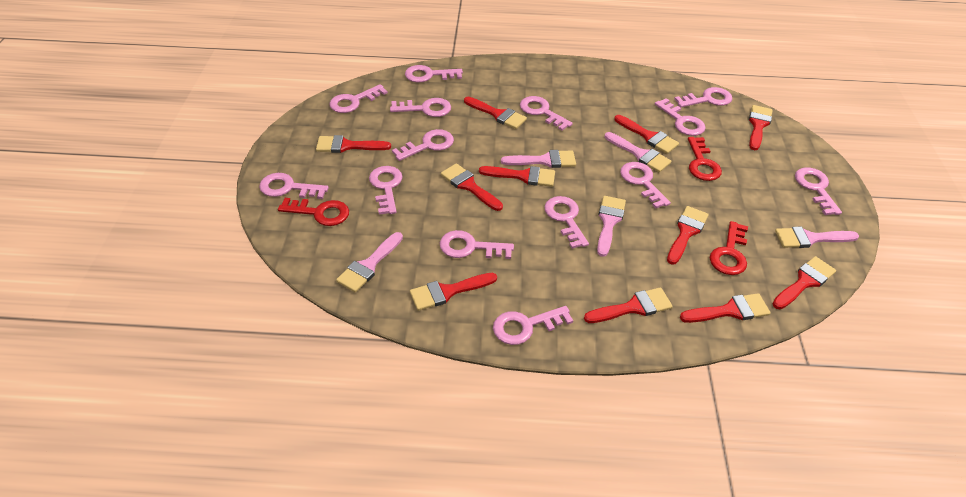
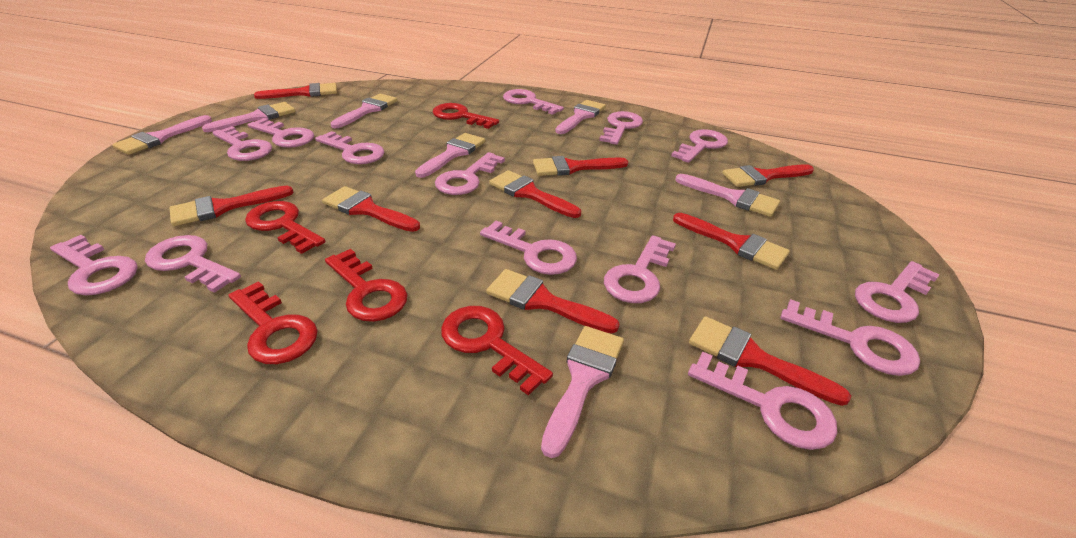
pink brush: [336,232,403,292] [501,150,576,168] [597,196,626,257] [605,132,671,172] [775,227,859,248] = 5 -> [112,115,212,155] [202,102,296,132] [331,94,398,129] [415,133,485,178] [541,326,624,458] [555,100,606,134] [675,174,780,217] = 7
red brush: [316,135,391,153] [410,273,497,311] [441,163,503,211] [464,97,527,129] [479,166,555,187] [584,287,673,323] [614,115,679,154] [667,206,709,265] [680,293,771,323] [749,105,773,150] [772,256,836,309] = 11 -> [170,186,294,226] [254,83,337,99] [322,186,420,232] [486,269,620,334] [489,170,581,218] [533,156,628,176] [673,213,790,270] [689,316,851,406] [722,164,814,187] = 9
red key: [278,198,349,226] [688,137,722,181] [710,221,748,275] = 3 -> [229,281,318,364] [245,201,325,254] [325,249,408,322] [433,103,499,129] [441,306,553,396] = 5

